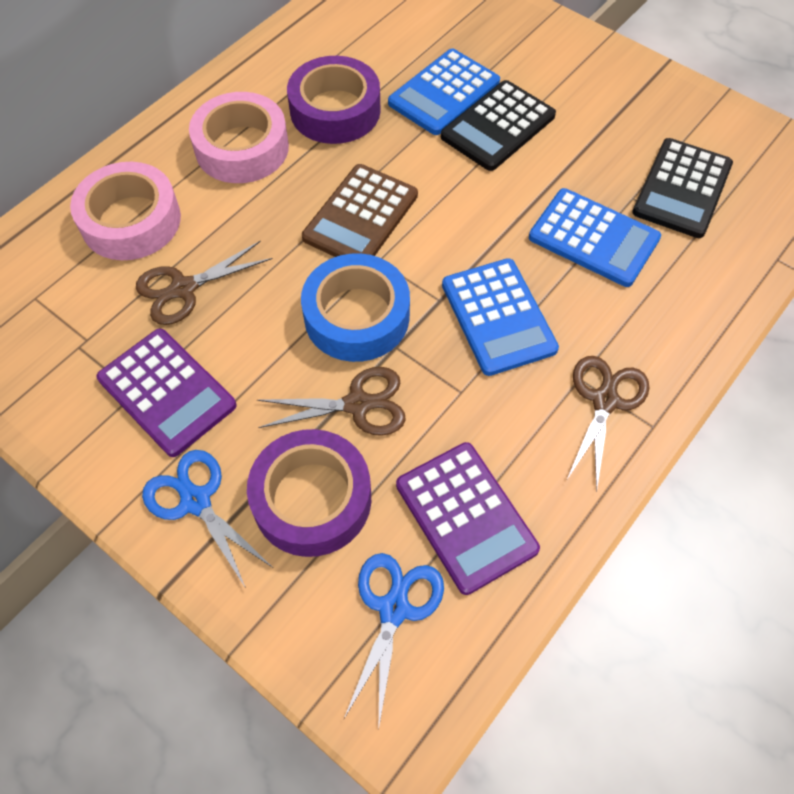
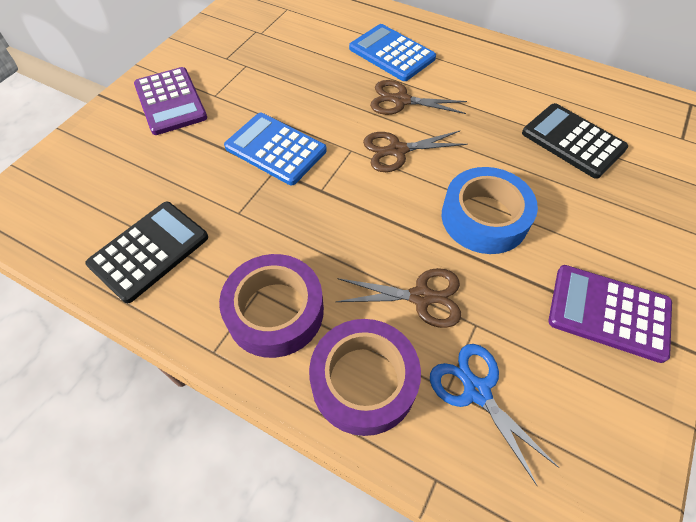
blue calculator: [388,49,500,135] [442,258,559,376] [529,188,661,287] = 3 -> [224,113,327,185] [349,24,436,81] = 2
blue scissors: [142,450,273,587] [344,553,444,725] = 2 -> [430,344,559,486] = 1
brown calculator: [302,164,418,257] = 1 -> none = 0
pink tape: [70,162,181,260] [189,92,289,183] = 2 -> none = 0

